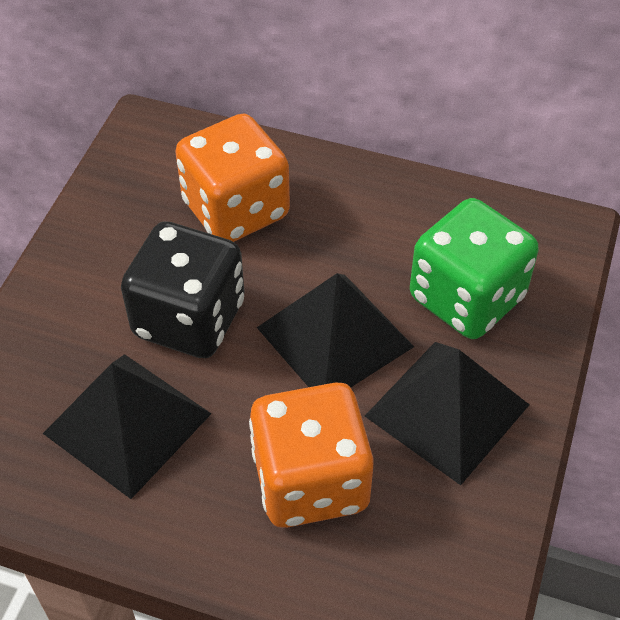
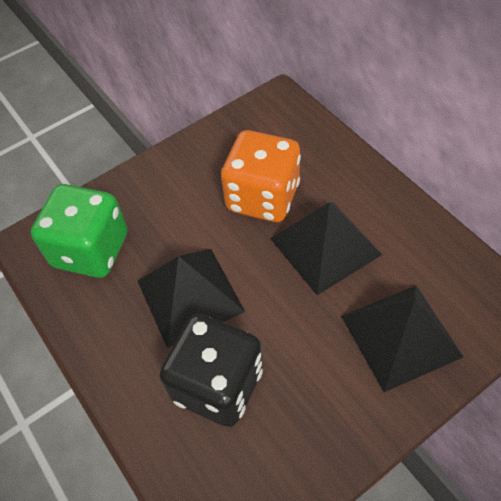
orange dice: [175,114,290,242] [249,382,374,528] = 2 -> [221,130,301,222] = 1

